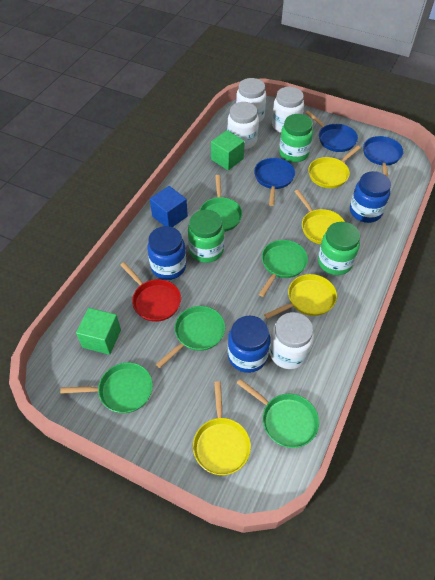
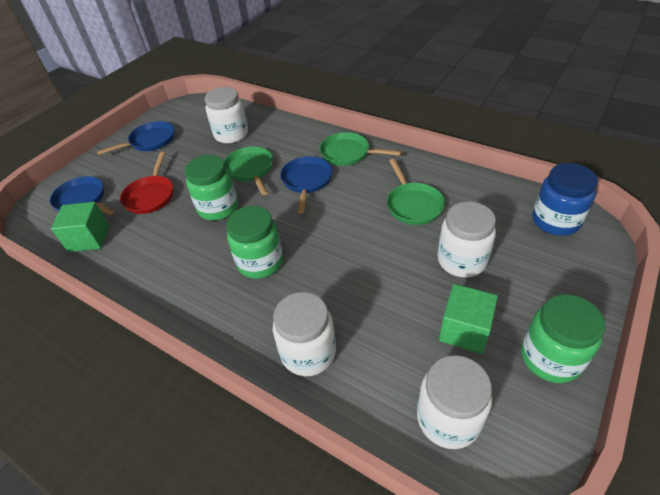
blue cube: [150,186,188,227] = 1 -> none = 0
blue jar: [147,226,186,280] [228,316,270,373] [350,171,391,223] = 3 -> [533,163,598,236] = 1
green pan: [60,362,153,413] [156,306,225,368] [199,175,242,232] [237,379,319,448] [259,240,308,297] = 5 -> [224,146,273,195] [320,132,402,166] [387,159,445,225] = 3
yellow pan: [193,381,251,475] [264,274,337,319] [294,190,345,244] [308,145,361,188] = 4 -> none = 0

